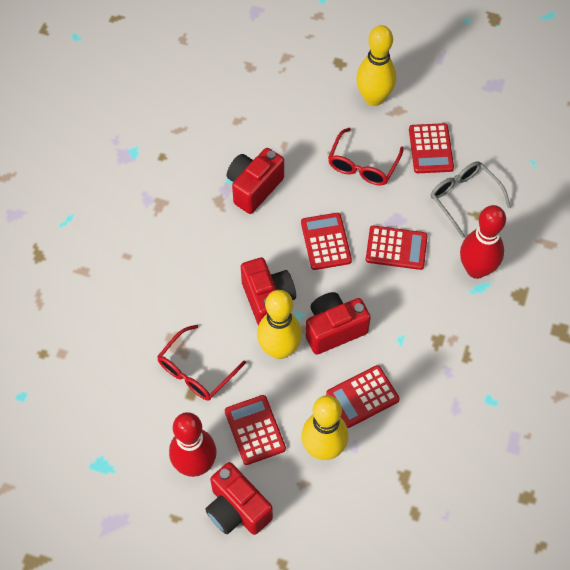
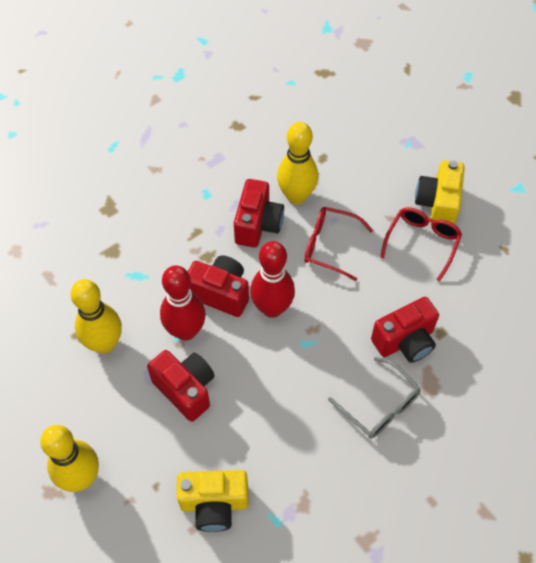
red calculator: [225,395,286,465] [301,213,352,270] [326,365,400,428] [366,226,428,270] [409,123,454,173] = 5 -> none = 0
yellow camera: none = 0 -> [177,470,248,532] [415,160,465,224] = 2

